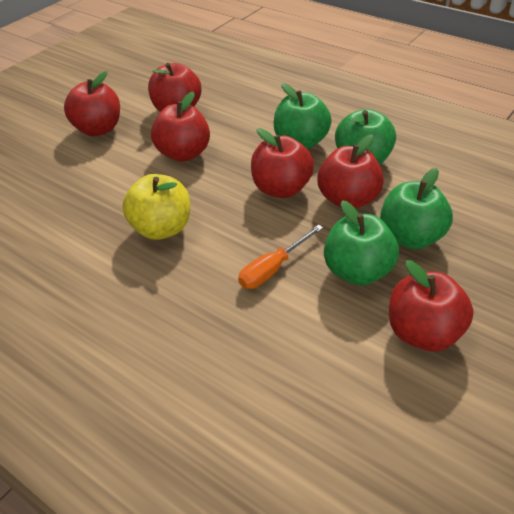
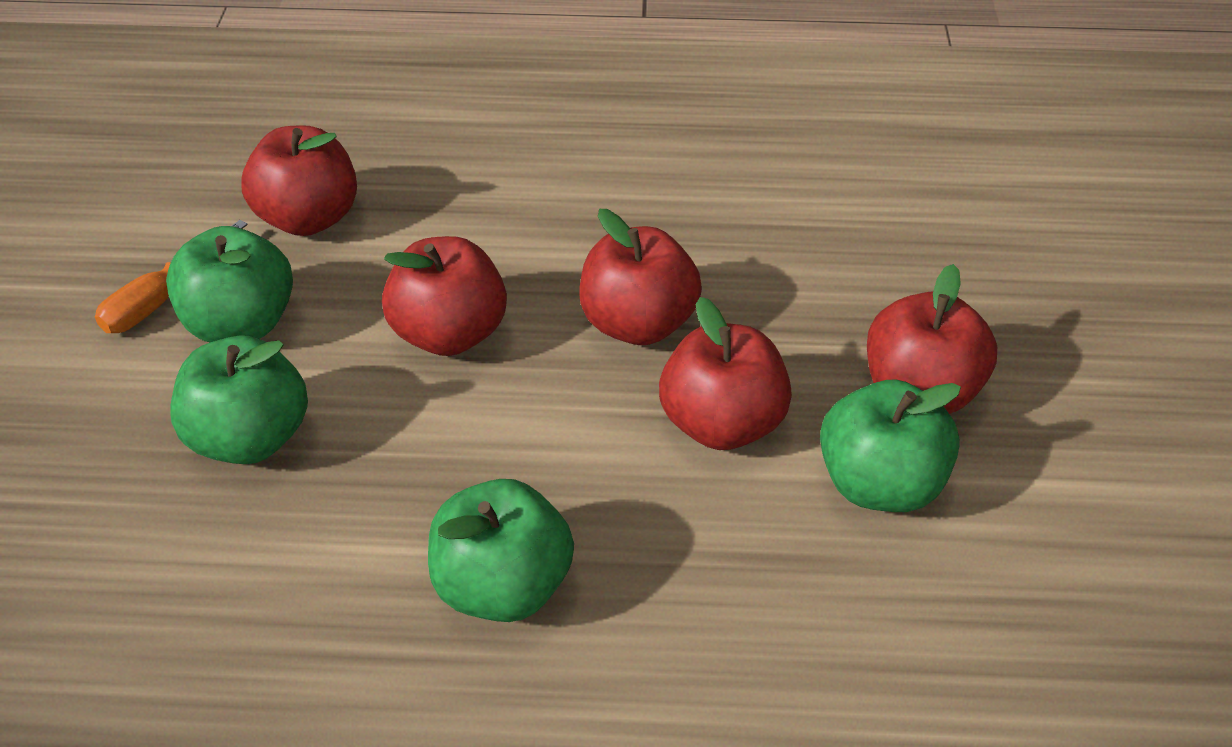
red apple: [64,71,120,136] [148,63,201,112] [151,92,210,162] [251,128,314,198] [318,135,384,209] [389,260,474,352] = 6 -> [241,125,357,236] [382,236,507,356] [579,209,702,345] [659,297,792,450] [867,264,997,414] = 5
yellow apple: [123,174,190,240] = 1 -> none = 0

